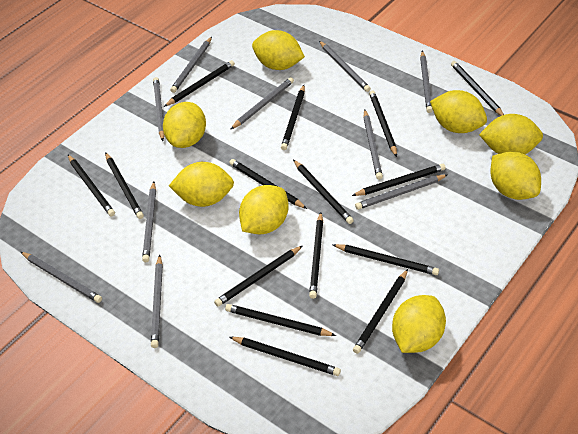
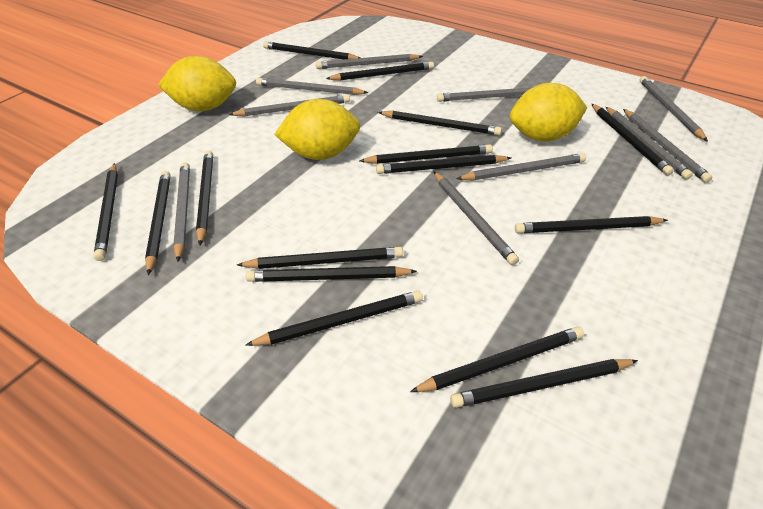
yellow lemon: [163,102,206,148] [169,162,234,207] [239,185,289,234] [252,30,305,70] [392,295,446,353] [430,90,487,133] [479,114,543,154] [490,151,541,200] = 8 -> [158,56,236,111] [274,99,360,160] [510,83,587,142] = 3

